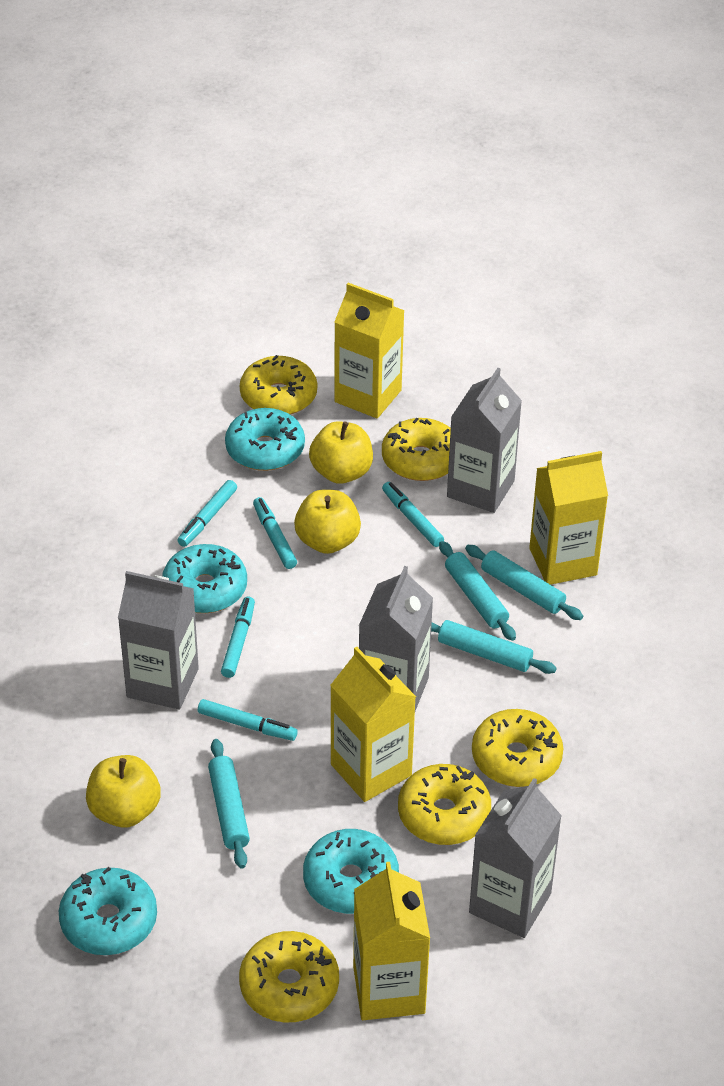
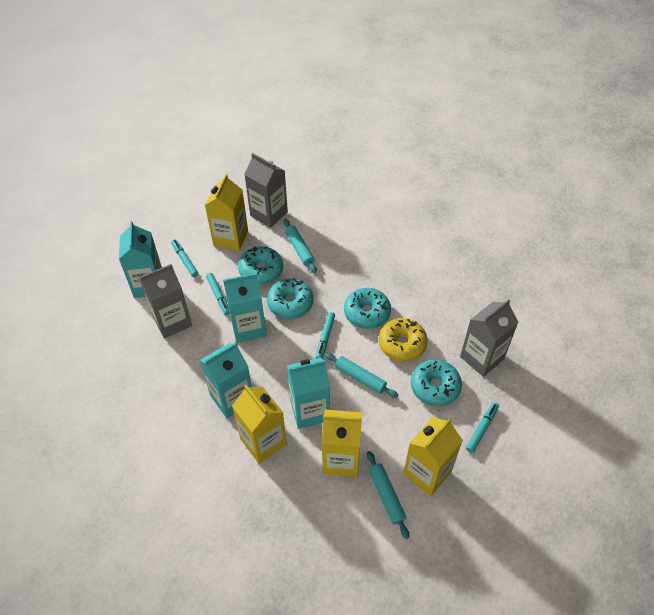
grey carton: [118,571,199,709] [359,566,433,711] [447,368,522,513] [469,778,562,938] = 4 -> [139,264,192,338] [244,153,288,228] [460,299,519,377] = 3
turquoise carton: none = 0 -> [119,221,162,298] [200,343,252,419] [223,273,267,343] [287,358,330,429] = 4
turquoise marker: [177,480,237,547] [198,699,298,741] [221,597,255,678] [253,497,297,569] [382,482,444,547] = 5 -> [171,239,198,277] [206,273,230,315] [316,312,335,358] [466,402,499,453] = 4
turquoise rolling pin: [208,739,250,869] [431,620,557,674] [439,541,516,641] [465,545,583,620] = 4 -> [284,219,317,273] [325,353,398,398] [367,451,409,539] = 3
yellow apple: [86,755,161,828] [294,490,361,554] [309,421,373,484] = 3 -> none = 0
yellow donut: [239,931,339,1023] [240,355,317,415] [382,418,451,481] [398,764,491,845] [472,709,563,787] = 5 -> [379,318,428,362] = 1

